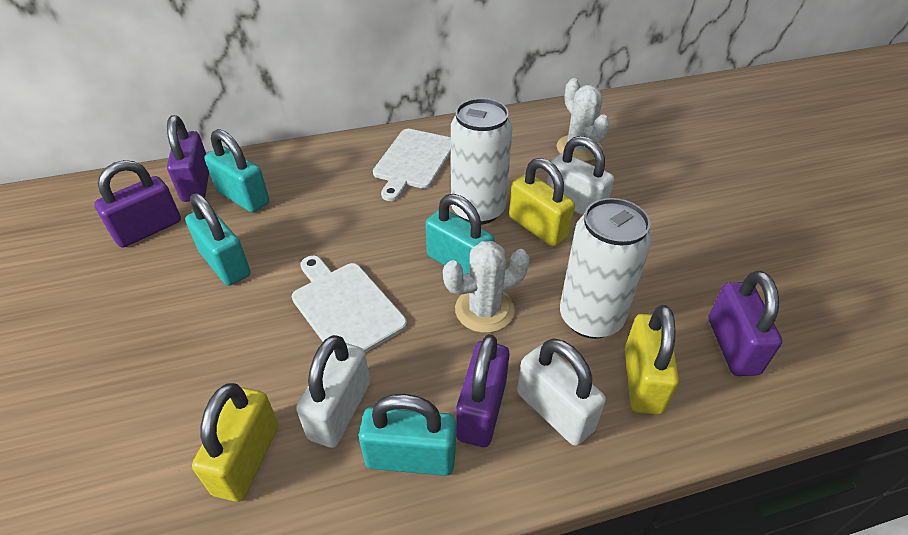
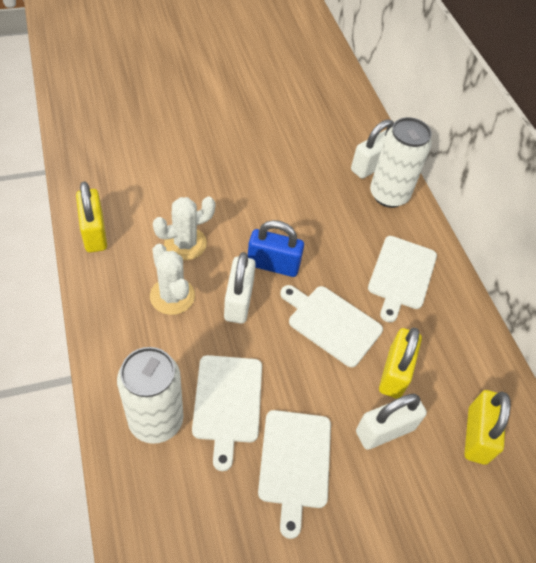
blue padlock: none = 0 -> [248,220,304,277] = 1
purple padlock: [94,160,181,248] [167,115,209,202] [456,334,510,447] [709,271,782,376] = 4 -> none = 0
turquoise padlock: [185,193,251,286] [205,129,269,213] [359,394,456,476] [425,194,494,274] = 4 -> none = 0
white cutting board: [292,256,407,353] [373,129,451,201] = 2 -> [192,355,262,471] [258,410,331,539] [280,285,383,367] [368,236,437,322] = 4

